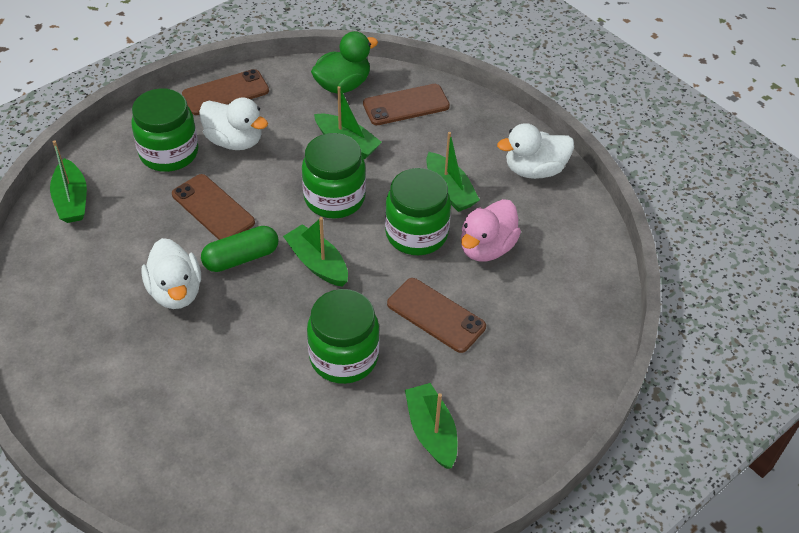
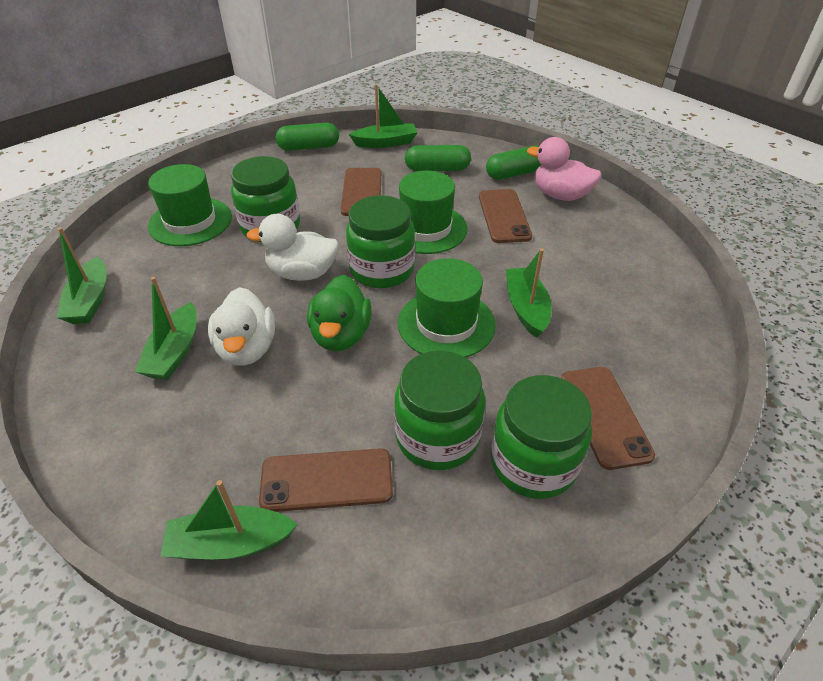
green capsule: [201,226,279,272] = 1 -> [275,123,339,151] [405,145,471,171] [486,145,541,180] = 3
green hat: none = 0 -> [148,164,232,246] [398,258,496,358] [399,171,468,254] = 3
white duck: [141,238,201,309] [199,98,268,150] [497,123,574,179] = 3 -> [208,287,275,366] [246,214,339,281] = 2

